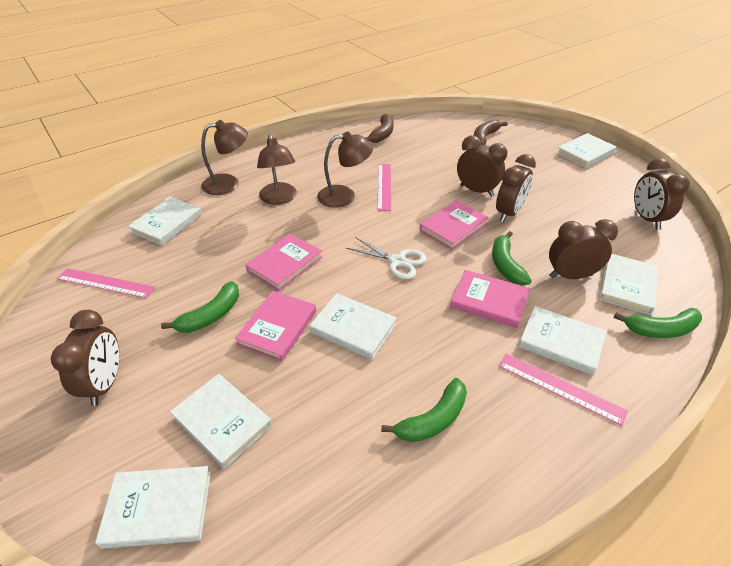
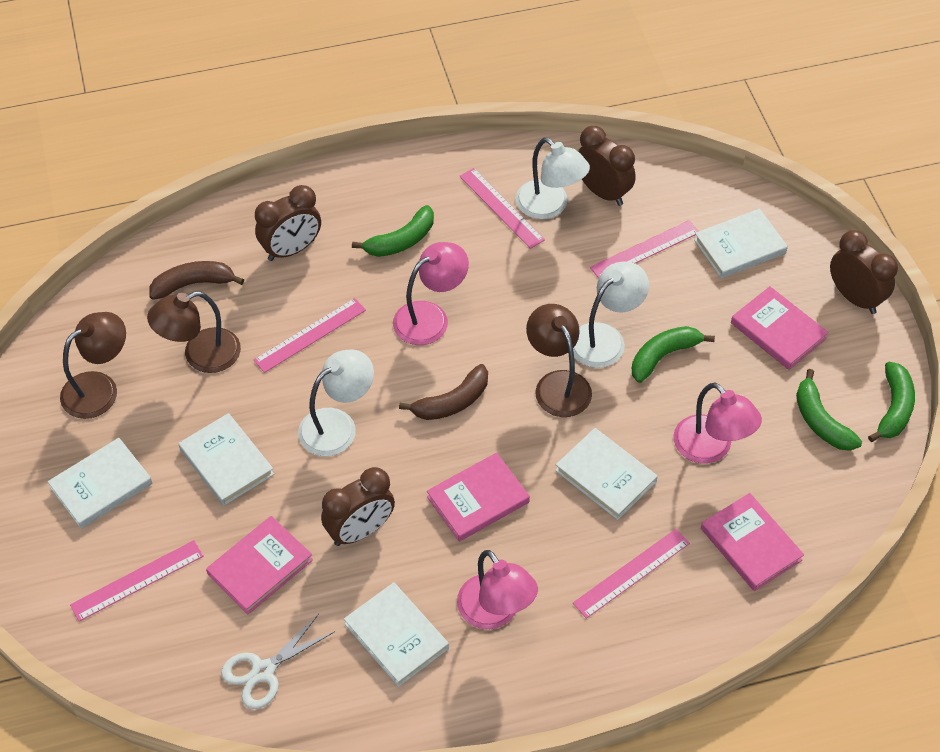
brown clock: [51,310,119,406] [457,135,507,197] [496,154,536,222] [549,219,618,279] [634,158,690,230] = 5 -> [255,185,321,261] [321,467,395,546] [578,126,636,206] [830,230,898,314] = 4
pink lamp: none = 0 -> [393,242,469,345] [457,550,538,629] [673,382,762,463] = 3
pink ruler: [57,268,155,298] [378,164,391,211] [499,354,628,426] = 3 -> [70,540,204,622] [254,298,366,373] [459,168,545,249] [573,529,690,619] [590,220,699,279] = 5
white book: [95,466,211,549] [128,197,202,246] [170,374,272,469] [309,293,397,360] [518,306,607,375] [556,133,617,168] [599,254,658,315] = 7 -> [48,438,153,529] [178,413,274,506] [344,582,449,687] [555,428,658,520] [694,209,788,279] = 5
white lamp: none = 0 -> [298,349,374,456] [515,137,590,219] [573,262,649,368] = 3

